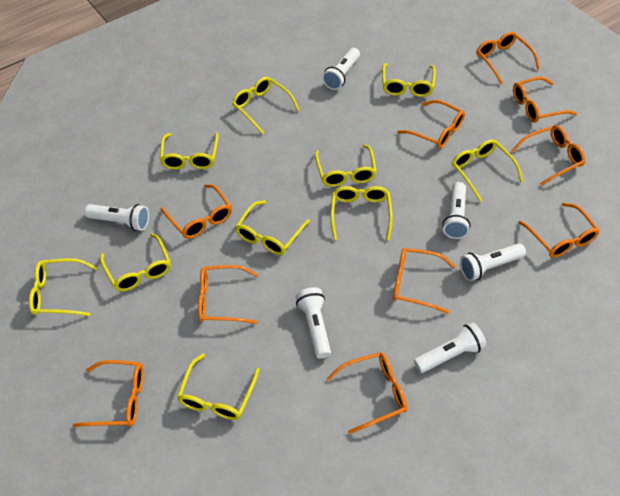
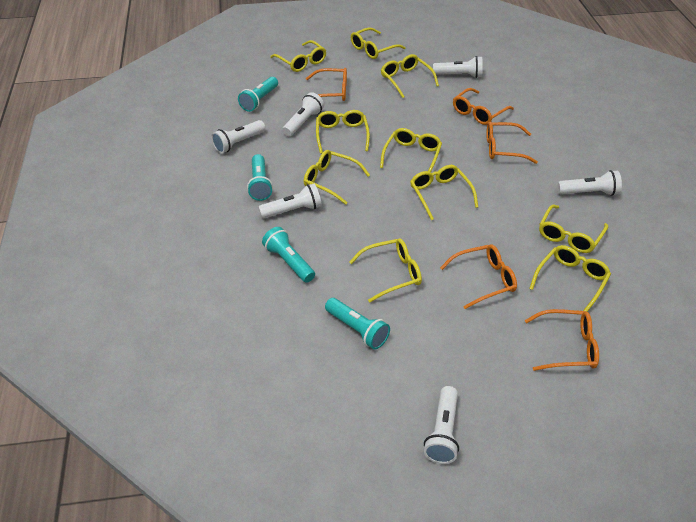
orange glasses: [72,360,144,427] [161,184,232,239] [198,265,259,324] [327,352,407,434] [393,248,456,314] [397,100,465,149] [476,32,540,84] [512,125,585,186] [513,77,577,123] [518,203,600,258] = 10 -> [302,68,347,102] [440,244,517,309] [453,88,514,125] [486,122,538,164] [525,309,599,371] = 5
turquoise flashlight: none = 0 -> [238,77,278,112] [247,154,273,201] [262,227,315,283] [325,298,390,350] = 4

